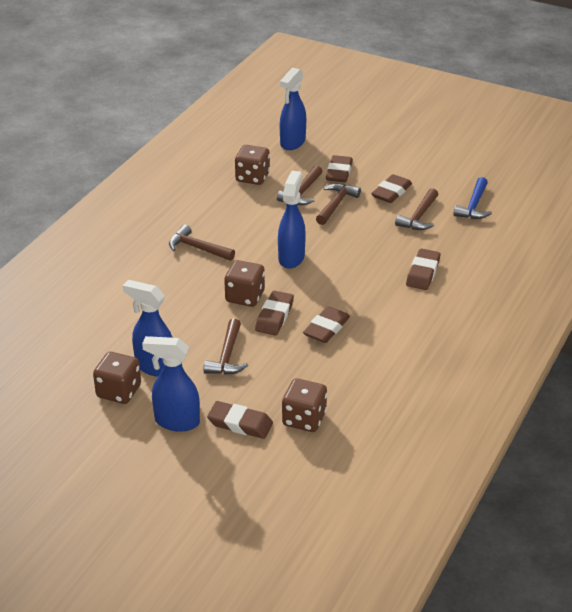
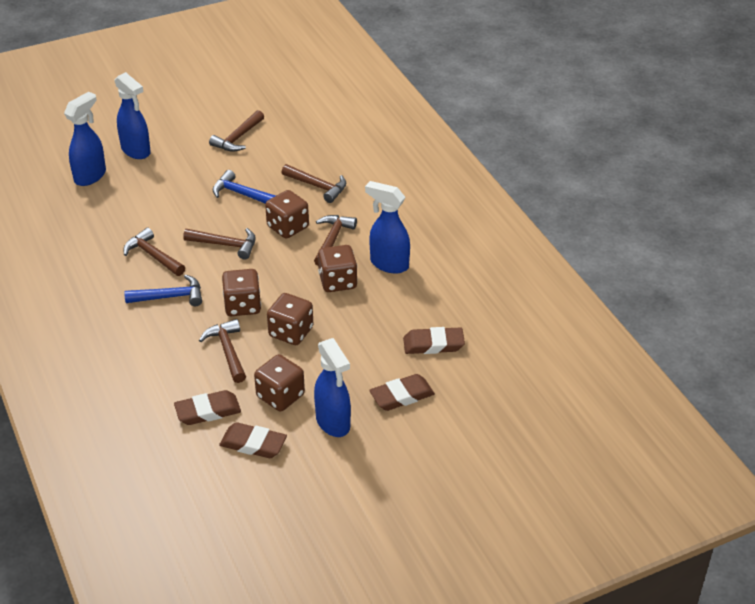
blue hammer: [453,177,492,219] = 1 -> [124,274,202,306] [213,170,276,204] = 2
brown dice: [93,352,141,404] [224,260,265,307] [235,145,270,185] [282,378,327,432] = 4 -> [222,269,261,316] [254,354,305,411] [265,190,309,239] [267,293,313,345] [318,245,357,292] = 5
brown eraser: [207,401,273,439] [255,291,294,335] [303,306,350,343] [326,155,353,182] [371,174,412,203] [406,248,441,290] = 6 -> [174,390,241,425] [219,422,287,458] [369,374,435,411] [403,327,465,354] = 4
brown hammer: [169,224,235,261] [203,319,248,375] [277,165,323,205] [316,183,361,225] [395,188,438,230] = 5 -> [123,228,185,276] [183,228,256,260] [199,319,246,383] [209,110,264,152] [281,164,346,203] [314,215,357,266] = 6

